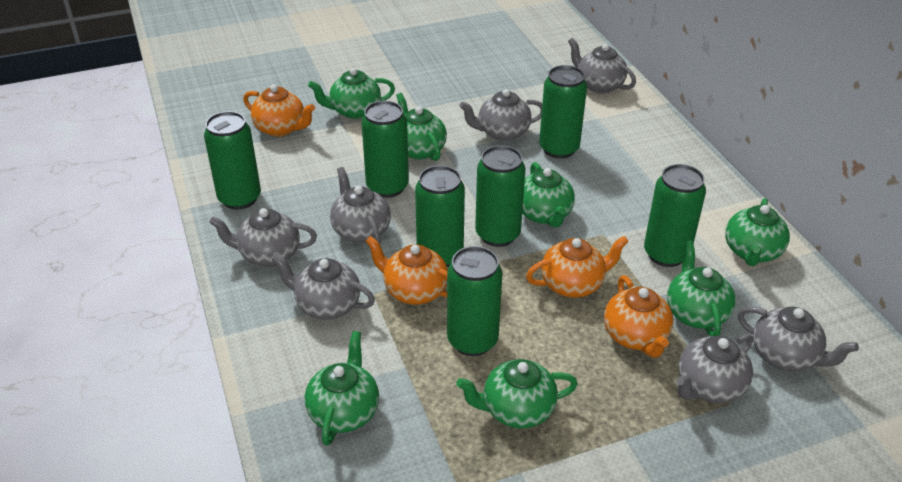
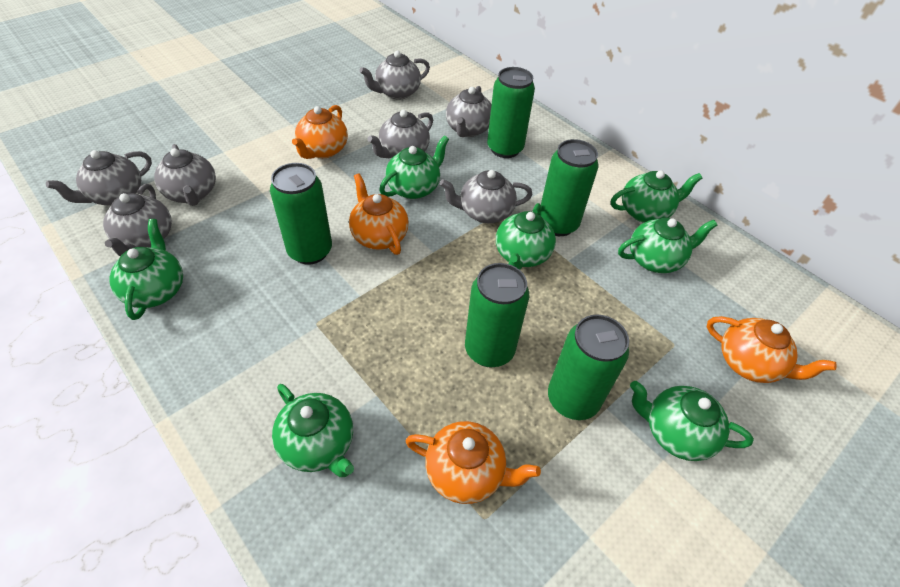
green can: [204,111,261,210] [361,101,409,198] [415,165,465,267] [447,246,502,356] [475,145,525,247] [539,65,587,159] [644,164,706,267] = 7 -> [270,163,332,265] [465,263,529,367] [487,67,535,158] [539,139,598,236] [548,315,629,420] = 5

